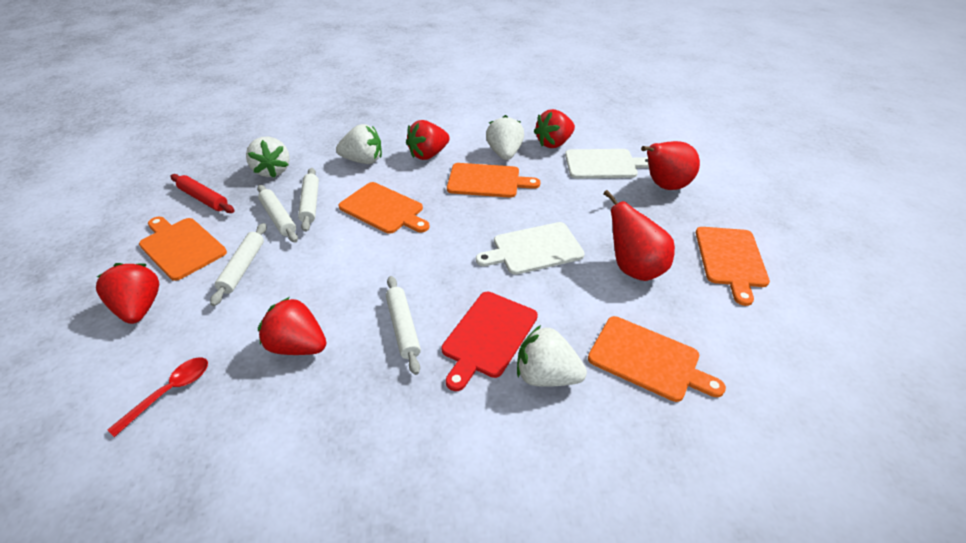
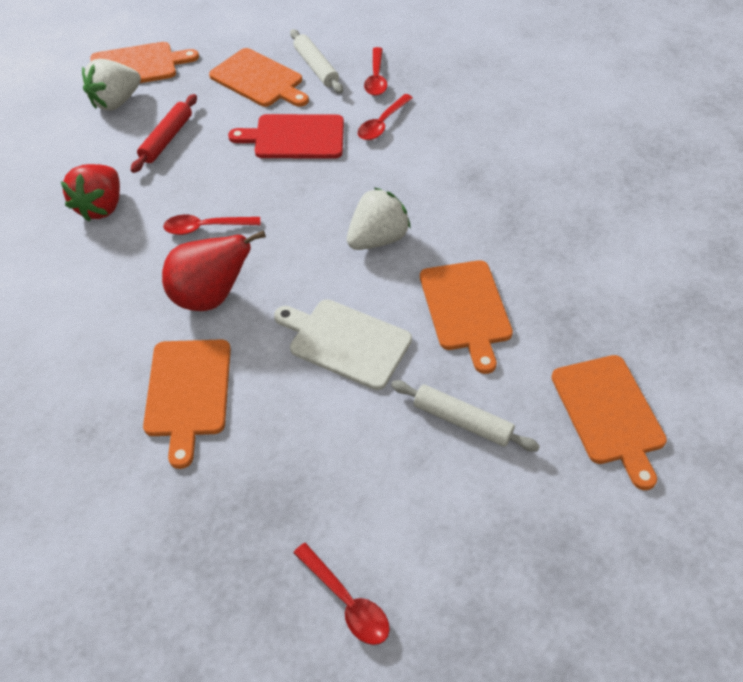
red pear: [603,190,675,281] [641,141,700,190] = 2 -> [162,231,266,311] = 1
red spoon: [108,357,208,437] = 1 -> [163,215,261,235] [293,543,390,645] [358,94,413,140] [364,47,387,96] = 4
red strawberry: [96,263,159,324] [258,297,326,355] [406,120,450,160] [534,109,575,148] = 4 -> [61,164,120,222] = 1
white cutting board: [476,222,585,275] [565,149,649,178] = 2 -> [274,299,412,390] = 1
white rolling pin: [210,223,267,306] [257,185,298,242] [298,168,319,232] [386,276,421,375] = 4 -> [290,29,343,94] [391,380,540,452] = 2
white strawberry: [246,137,290,178] [336,124,382,164] [486,115,524,160] [517,325,587,387] = 4 -> [82,59,141,110] [347,188,411,250] = 2

